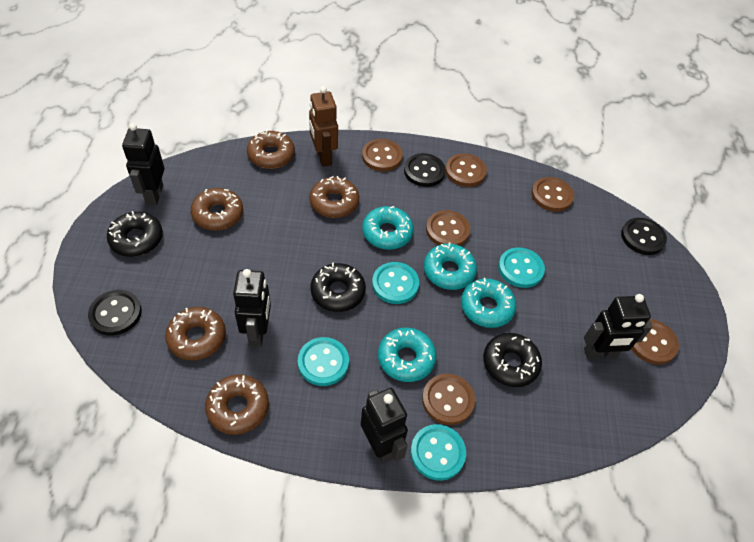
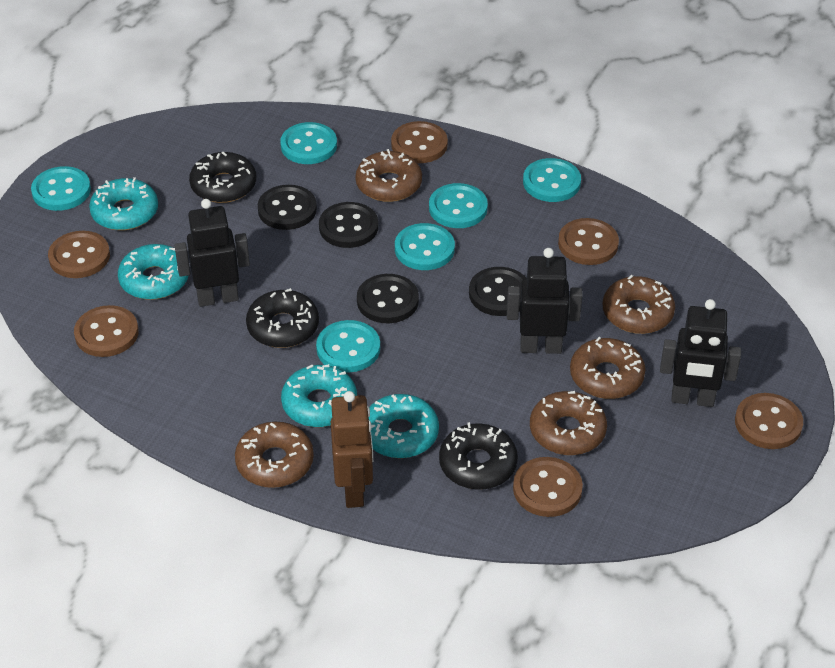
black button: [88,290,142,336] [404,153,446,187] [621,218,667,255] = 3 -> [258,185,317,230] [319,202,378,248] [357,274,419,323] [469,267,527,316] = 4
black robot: [122,123,165,205] [233,269,271,346] [361,388,408,464] [584,294,652,359] = 4 -> [174,199,250,307] [507,248,583,354] [660,299,741,407] = 3
turquoise button: [298,337,349,386] [372,262,419,304] [411,424,466,481] [498,247,545,288] = 4 -> [31,166,91,211] [280,122,337,164] [316,320,380,372] [395,223,455,270] [429,183,488,228] [523,158,581,202] = 6

